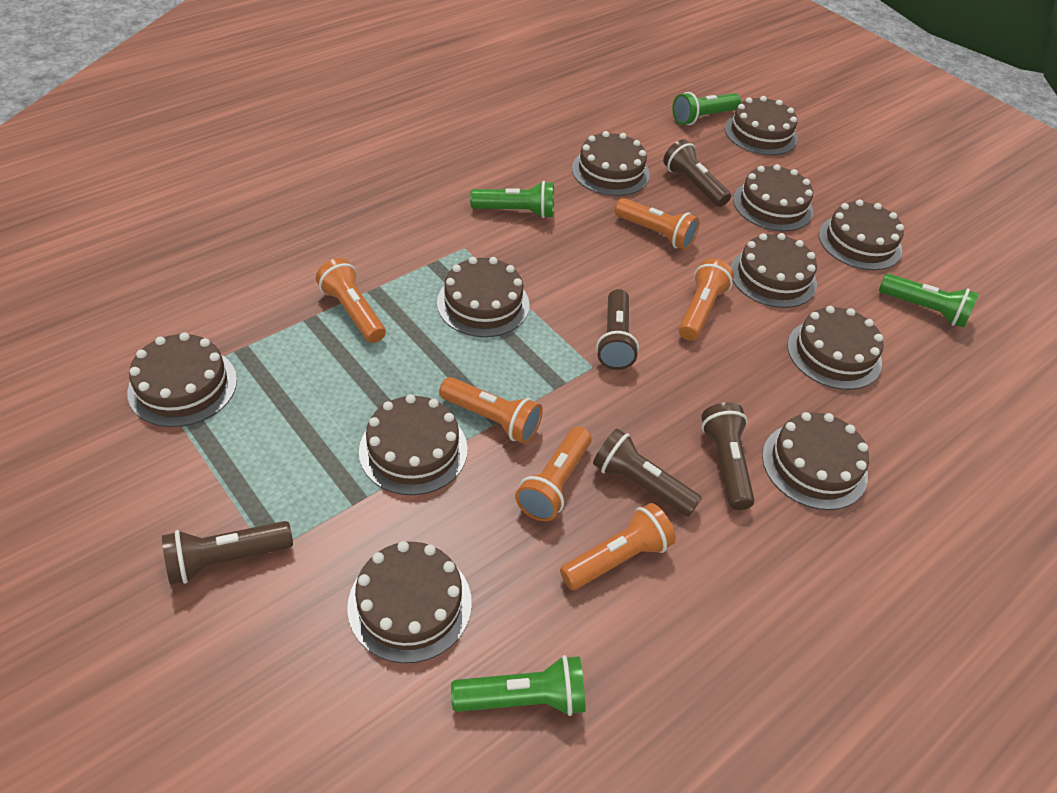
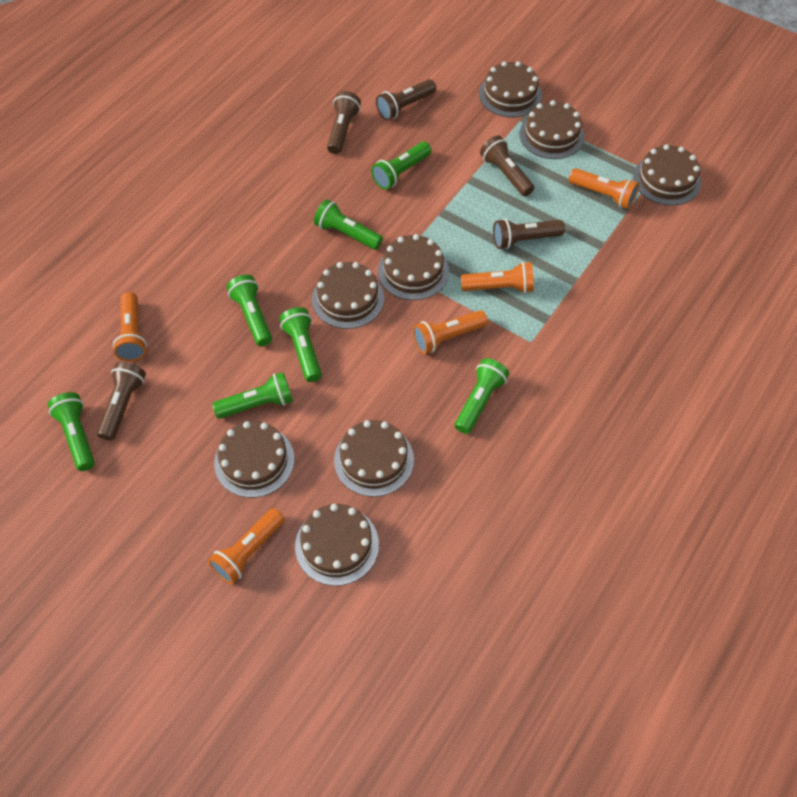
brown cake: [127,332,237,427] [347,541,472,663] [359,394,468,495] [437,257,529,337] [572,131,650,196] [725,96,798,155] [730,233,817,308] [733,164,813,231] [762,412,869,510] [787,306,883,390] [819,200,904,270] = 11 -> [214,421,294,498] [295,504,379,586] [312,262,384,329] [334,420,414,497] [378,234,449,300] [479,61,542,117] [520,100,585,159] [633,144,701,206] = 8
green flashlight: [451,655,586,716] [470,181,554,218] [672,92,741,125] [879,274,979,328] = 4 -> [48,392,95,471] [212,372,293,419] [227,275,272,346] [279,307,322,382] [314,199,383,250] [371,142,431,190] [455,358,509,434] = 7
orange flashlight: [316,258,386,343] [439,377,543,444] [515,426,592,521] [560,503,676,590] [615,198,699,250] [679,259,734,341] = 6 -> [113,292,147,361] [208,508,284,585] [413,310,488,354] [461,262,534,293] [569,168,639,209] = 5

